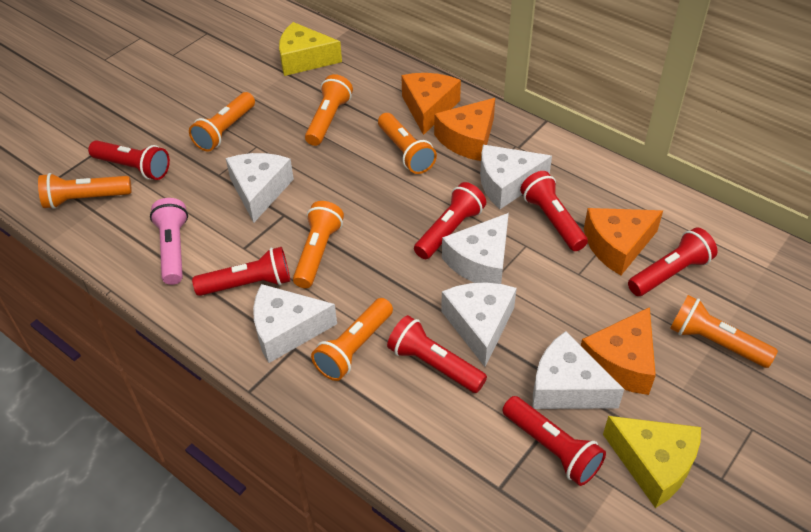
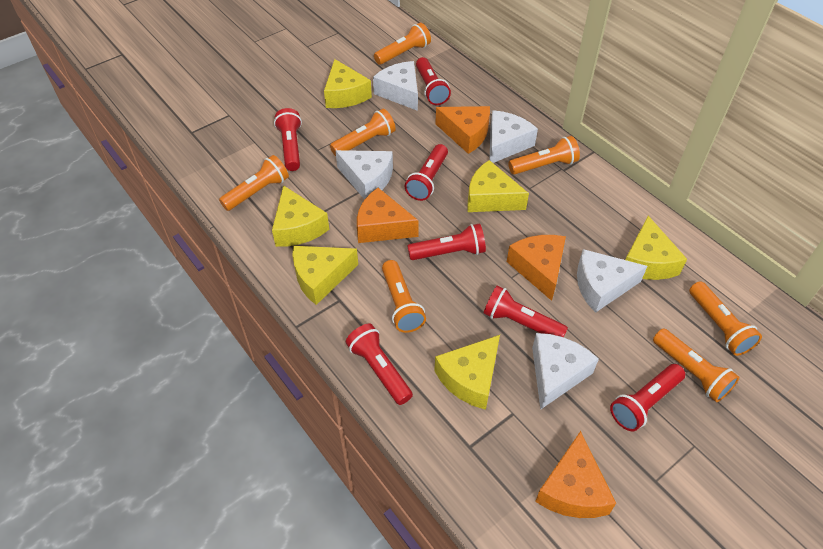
pink flashlight: [150,198,188,285] = 1 -> none = 0
white cheese: [226,153,294,223] [253,284,337,363] [441,282,517,367] [442,213,509,284] [480,145,552,209] [533,331,624,409] = 6 -> [335,150,393,200] [373,61,418,111] [490,110,538,163] [532,333,599,410] [577,249,647,313] = 5
yellow cheese: [279,22,342,76] [603,416,701,508] = 2 -> [272,185,330,247] [293,246,358,305] [324,59,372,108] [434,335,500,410] [468,160,529,212] [625,216,687,280] = 6

